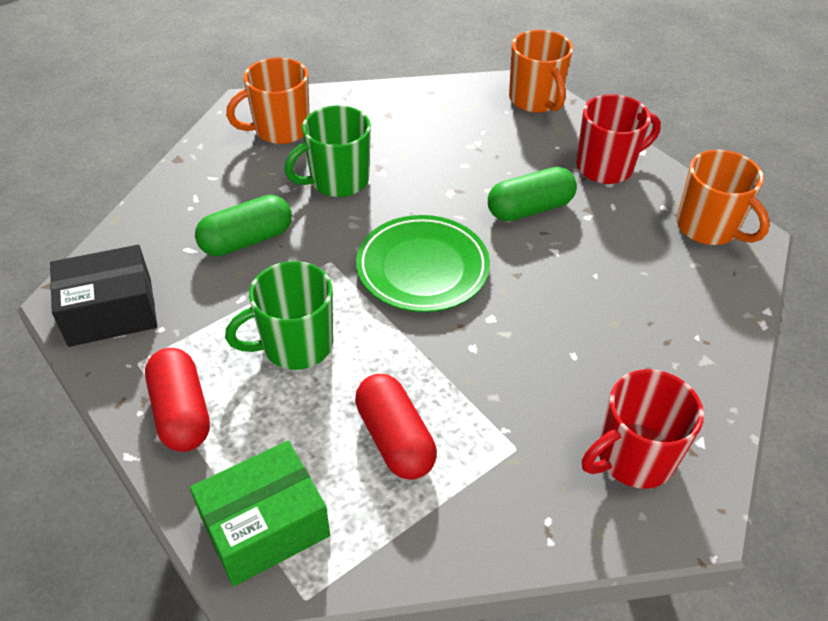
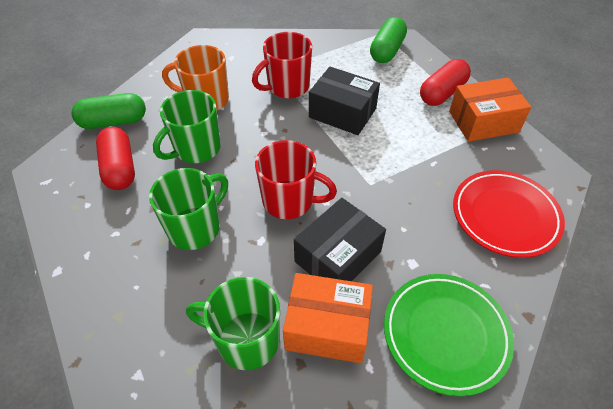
black box: [50,245,157,347] = 1 -> [294,198,386,281] [309,67,380,135] = 2
green box: [190,441,330,586] = 1 -> none = 0
green mug: [225,261,333,370] [284,105,371,197] = 2 -> [149,168,228,250] [153,90,221,163] [186,277,280,370] = 3
orange box: none = 0 -> [283,273,373,363] [449,78,531,142] = 2
orange mug: [226,57,309,144] [509,30,573,113] [676,150,770,245] = 3 -> [162,45,229,111] = 1
red plate: none = 0 -> [453,170,565,258] = 1

